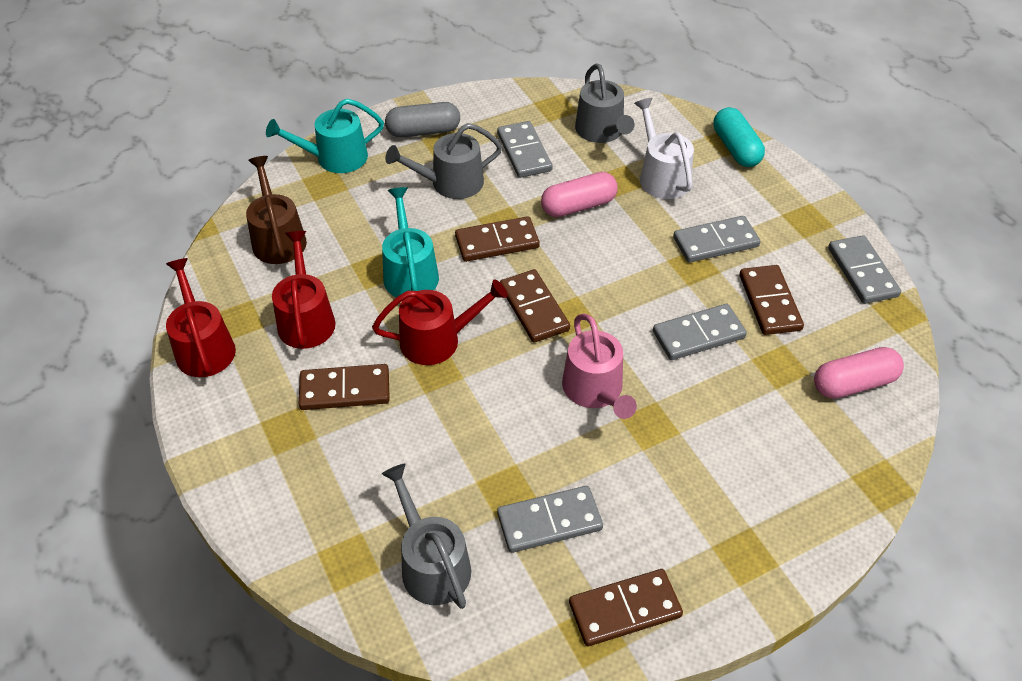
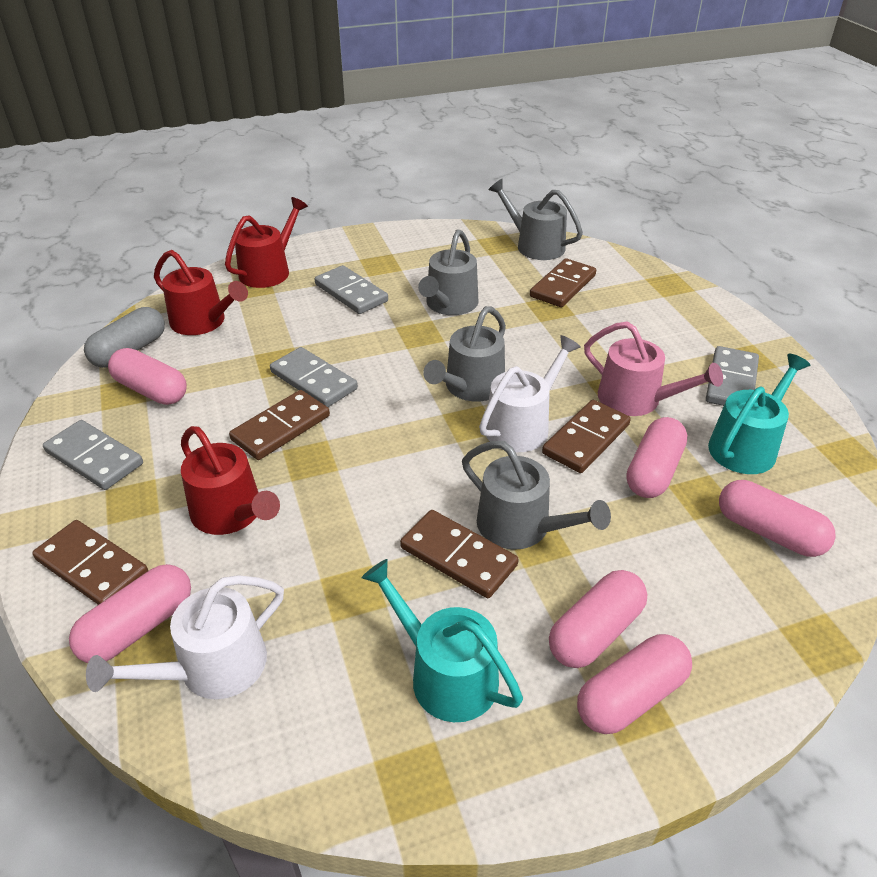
brown watering can: [246,156,307,264] = 1 -> none = 0
grey domino: [497,121,552,178] [497,486,603,553] [653,304,747,360] [673,216,761,263] [828,235,901,304] = 5 -> [43,420,143,490] [270,347,358,407] [315,265,388,314] [706,346,759,406] = 4
grey watering can: [382,464,471,609] [385,123,502,199] [575,64,635,143] = 3 -> [418,229,479,315] [423,306,506,402] [462,441,611,550] [488,179,583,260] = 4
pink capsule: [541,172,618,217] [814,347,904,399] = 2 -> [69,564,191,663] [108,348,187,405] [549,570,647,668] [577,634,692,734] [626,417,687,498] [719,480,836,557] = 6
turquoise capsule: [713,107,765,167] = 1 -> none = 0
white watering can: [634,98,694,199] = 1 -> [86,575,284,699] [479,335,581,452] = 2

